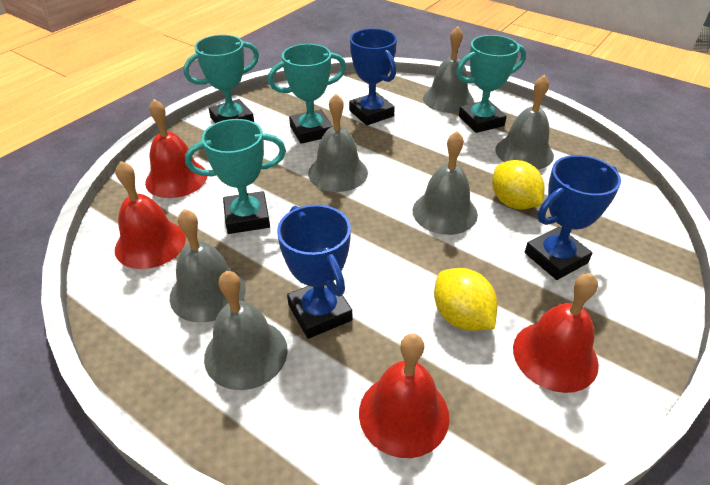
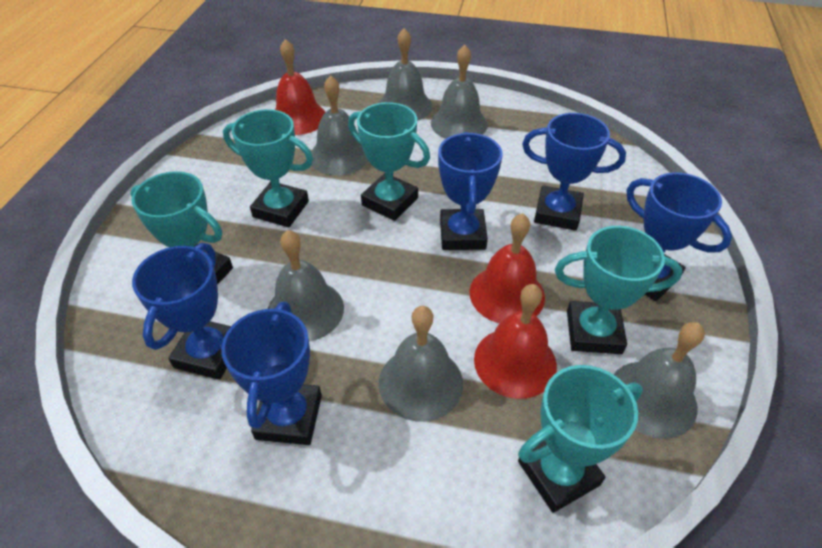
blue trophy: [277,205,352,339] [349,28,397,125] [525,155,621,280] = 3 -> [132,243,231,380] [221,302,322,445] [438,132,502,250] [522,113,626,231] [626,172,732,301] = 5
red bell: [115,161,186,269] [145,99,207,198] [359,333,449,458] [513,273,599,393] = 4 -> [275,39,325,135] [469,213,545,323] [474,284,557,399] = 3
turquoise trophy: [183,35,259,123] [185,119,286,234] [268,44,346,144] [456,35,526,133] = 4 -> [130,171,233,285] [223,109,313,227] [348,102,430,221] [518,365,643,513] [555,226,683,354] = 5
yellow lemon: [434,268,497,331] [492,160,545,209] = 2 -> none = 0

